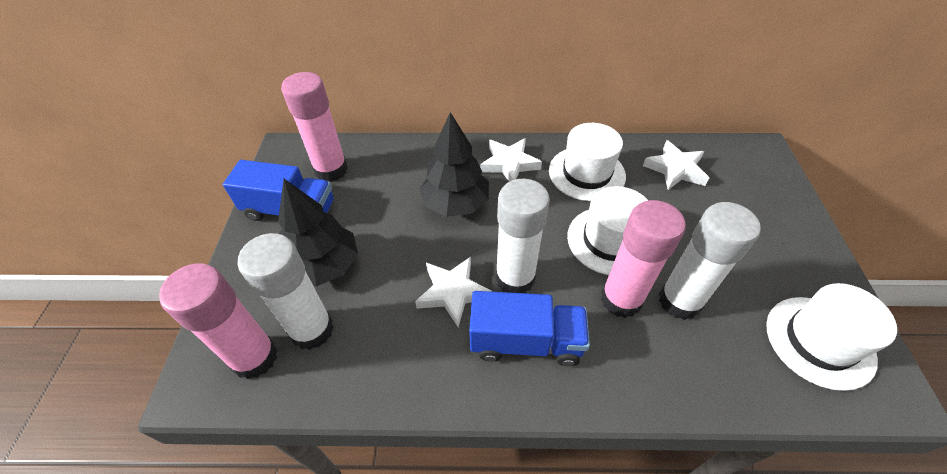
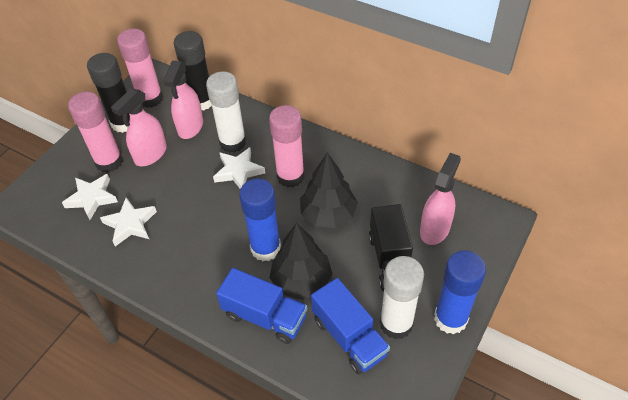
black glue stick: none = 0 -> [87,53,130,133] [174,31,212,110] = 2
black truck: none = 0 -> [369,204,413,291] = 1
blue glue stick: none = 0 -> [239,178,281,261] [434,250,486,334] = 2
pink spray bottle: none = 0 -> [111,88,167,166] [163,61,203,139] [420,153,461,245] = 3
white glue stick: [238,233,334,350] [495,179,550,293] [659,202,761,320] = 3 -> [206,71,246,153] [380,256,424,339] = 2
white hat: [549,123,626,201] [567,186,648,275] [766,283,897,391] = 3 -> none = 0

